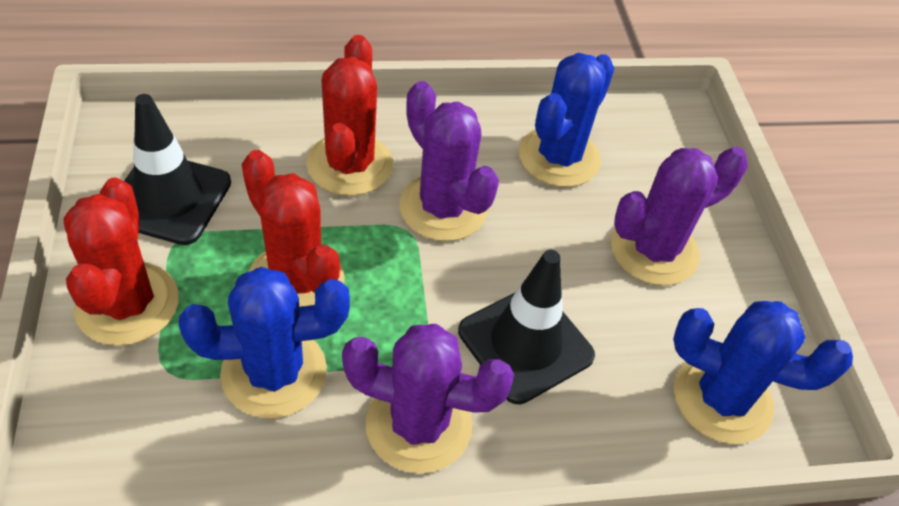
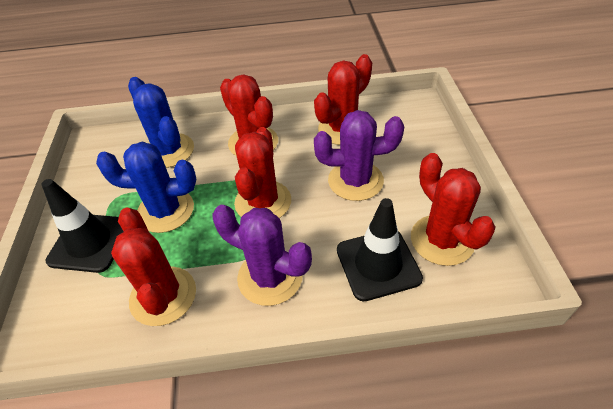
blue cactus: [179,267,350,418] [518,53,614,187] [673,301,853,444] = 3 -> [96,142,196,233] [128,77,194,168] = 2
purple cactus: [342,324,514,474] [399,81,499,241] [611,147,748,286] = 3 -> [213,205,312,306] [314,110,404,201] = 2
red cactus: [63,178,179,346] [242,150,345,307] [306,35,393,196] = 3 -> [111,207,196,326] [220,75,278,156] [234,127,291,218] [314,54,372,145] [411,153,495,266] = 5

